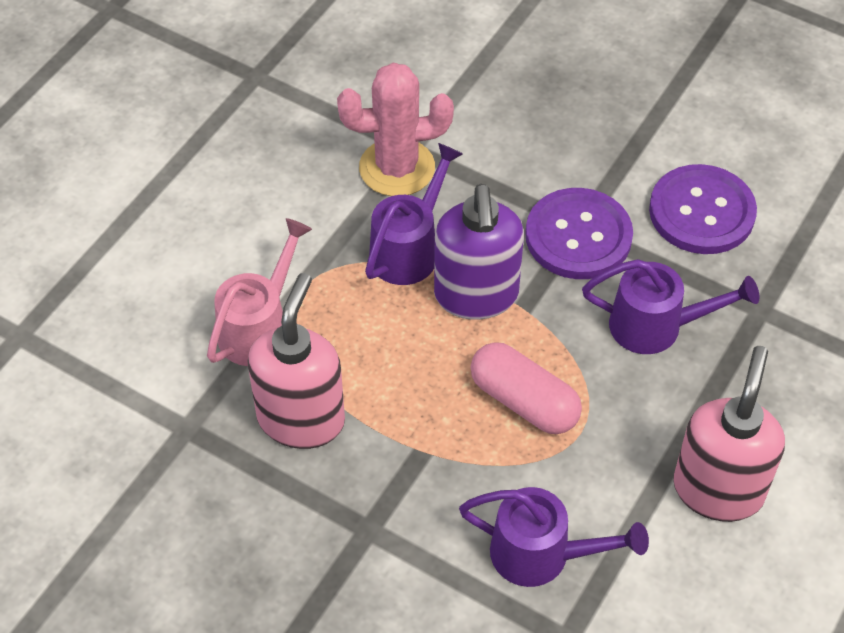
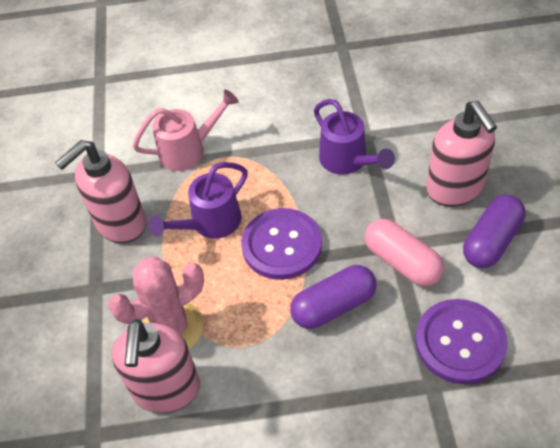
pink soap dispenser: [248,273,345,449] [673,346,785,522] = 2 -> [55,140,146,243] [112,319,200,413] [426,101,497,207] = 3
purple capsule: none = 0 -> [290,265,377,329] [463,195,526,268] = 2
purple soap dispenser: [434,184,524,320] = 1 -> none = 0
purple watering can: [365,143,463,285] [459,487,649,587] [582,259,760,354] = 3 -> [149,162,248,239] [314,99,395,175] = 2

